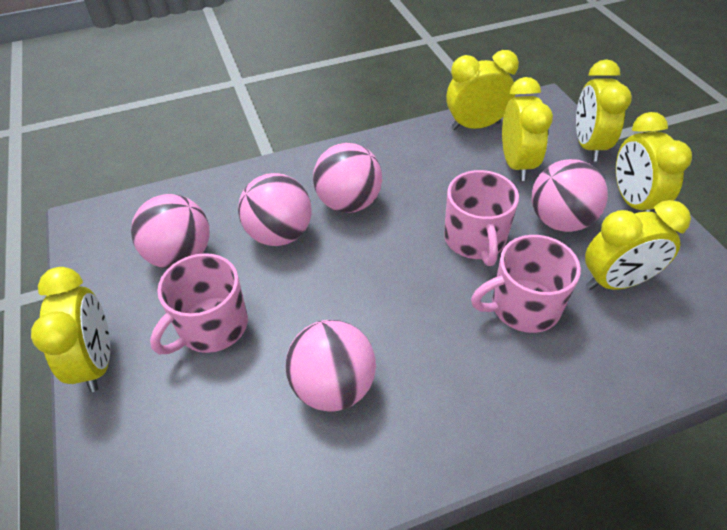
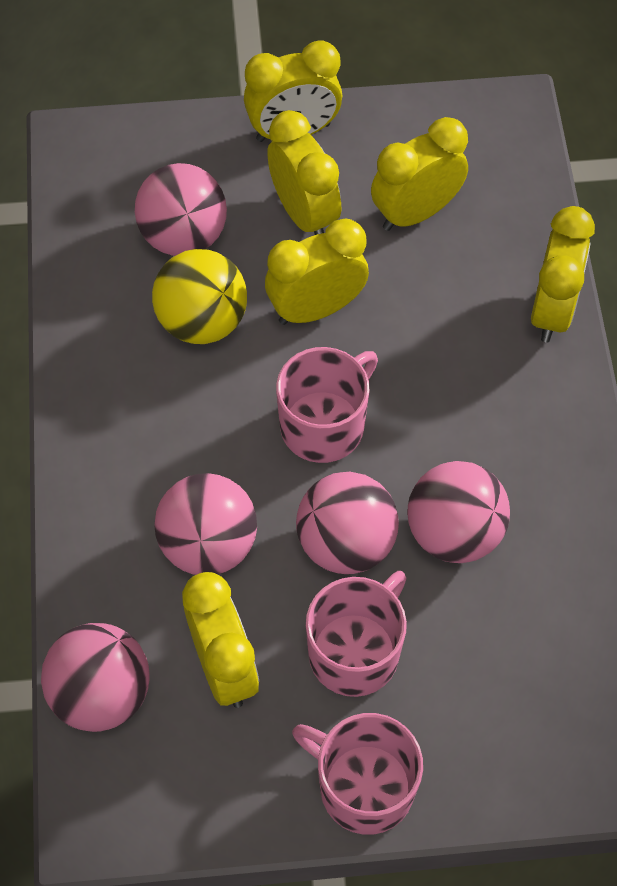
yellow ball: none = 0 -> [152,249,247,344] = 1

